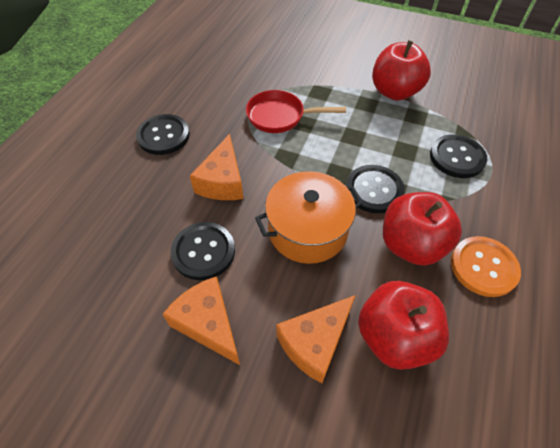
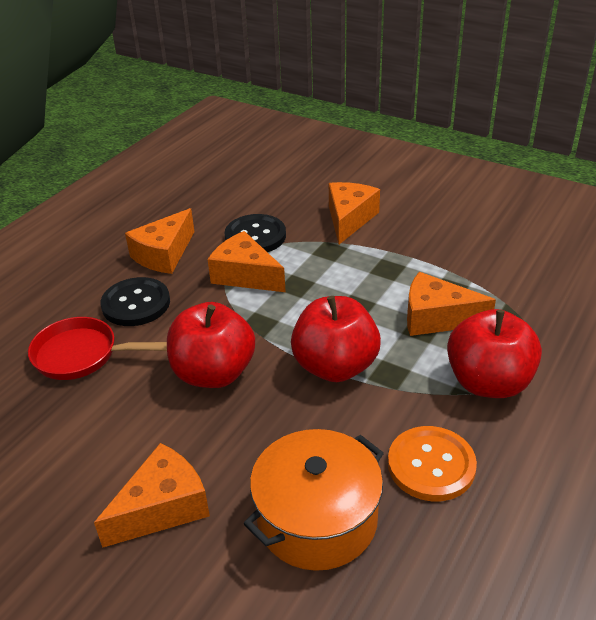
black button: [136,114,190,155] [170,222,235,280] [346,165,405,213] [430,134,487,178] = 4 -> [100,277,170,326] [225,214,286,252] = 2
orange cheese: [162,276,240,365] [190,134,243,200] [276,295,356,383] = 3 -> [94,443,210,548] [125,208,195,274] [208,231,286,292] [329,182,380,244] [407,272,496,336] = 5

